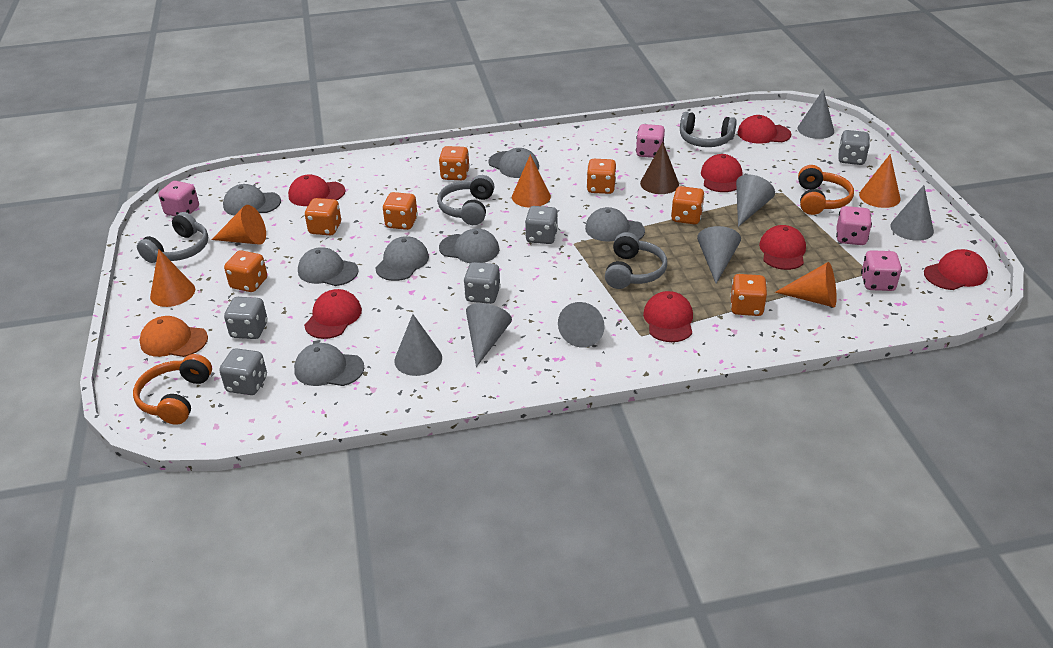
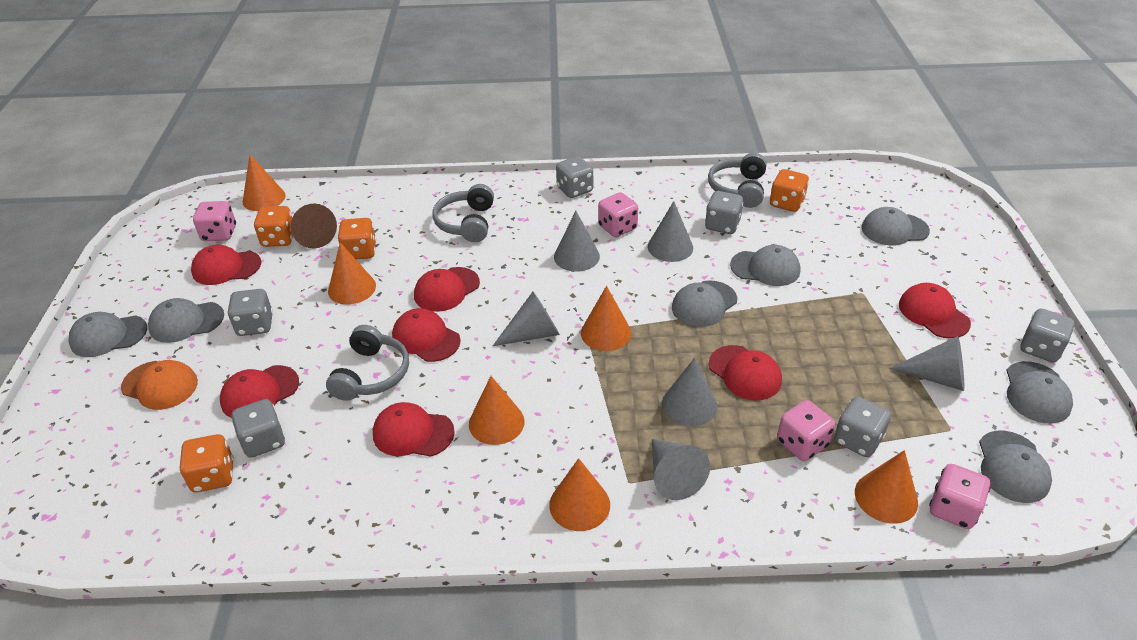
grey cone: [394,314,442,376] [466,303,512,367] [558,302,605,348] [697,226,741,284] [736,174,775,227] [798,89,834,139] [890,185,934,241] = 7 -> [493,292,560,346] [554,211,600,272] [648,201,693,262] [652,439,710,500] [662,358,717,427] [889,336,964,391] = 6
grey dice: [219,348,267,395] [224,297,268,339] [464,262,501,304] [525,206,558,244] [838,130,870,165] = 5 -> [227,289,273,336] [231,399,285,458] [556,156,593,198] [705,191,744,234] [834,397,891,457] [1020,309,1075,362] = 6
grey headphones: [137,212,208,263] [437,175,495,225] [605,232,667,289] [680,112,737,147] = 4 -> [326,325,409,401] [432,184,494,242] [708,153,766,208] = 3
orange cone: [150,249,195,307] [211,205,266,245] [512,155,551,208] [775,262,837,307] [859,154,900,208] = 5 -> [243,155,286,211] [328,242,376,305] [469,376,525,445] [549,458,610,531] [581,286,631,351] [855,450,918,524] = 6
orange dice: [224,250,267,292] [305,198,341,235] [383,192,418,230] [439,146,470,180] [586,159,616,194] [671,186,705,224] [730,274,767,316] = 7 -> [180,434,234,492] [254,206,293,247] [338,218,376,259] [770,169,809,212] = 4
orange headphones: [133,354,212,425] [798,165,854,215] = 2 -> none = 0

